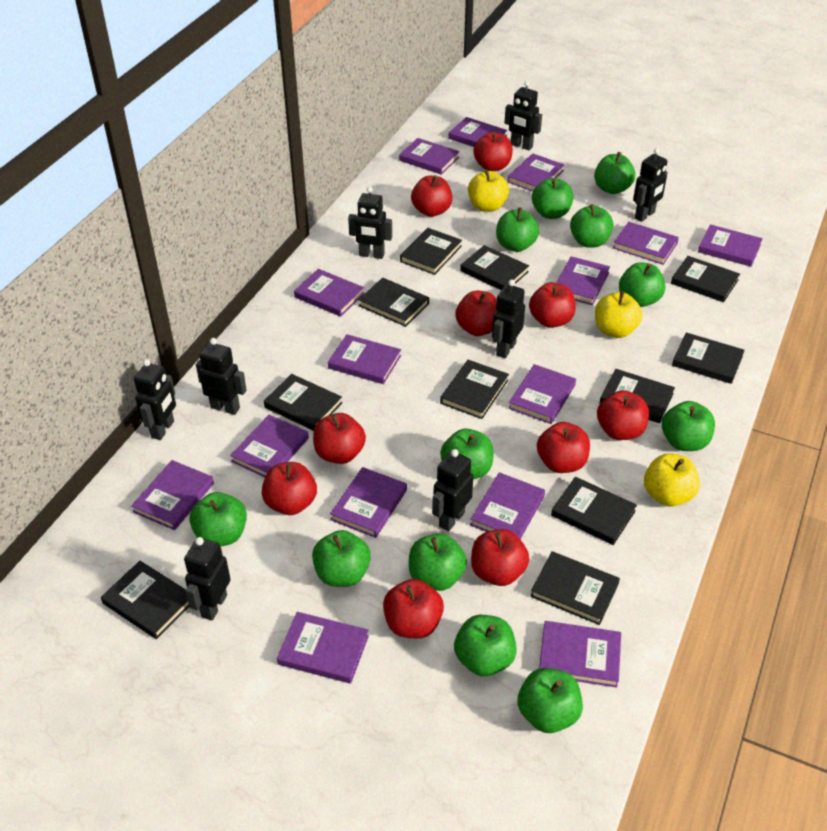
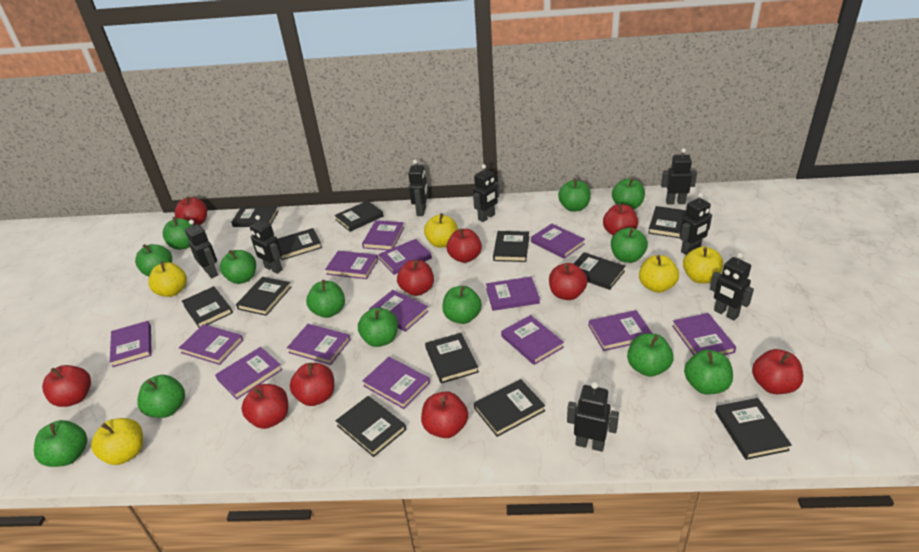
black book: [101,561,189,639] [264,374,342,431] [358,278,429,327] [400,228,462,275] [440,360,509,419] [460,245,529,290] [530,551,620,625] [551,477,637,545] [599,369,675,423] [671,256,740,302] [672,332,745,384] = 11 -> [182,286,233,328] [231,206,279,227] [236,277,291,316] [278,228,322,260] [334,201,384,232] [335,396,406,457] [425,333,479,384] [474,379,545,437] [493,231,529,262] [573,252,626,290] [648,206,686,238] [715,398,792,460] = 12
green apple: [189,492,247,546] [312,530,371,587] [409,534,467,591] [440,429,494,479] [454,615,517,676] [496,207,539,252] [517,668,583,733] [532,178,573,219] [570,204,614,248] [594,152,635,194] [619,262,665,307] [662,401,715,451] = 12 -> [34,420,87,467] [135,244,172,276] [137,375,185,418] [163,217,194,250] [220,250,256,284] [306,280,345,318] [358,307,398,347] [442,286,482,324] [558,178,591,212] [611,228,648,263] [612,178,645,210] [627,333,674,377] [684,350,733,394] = 13
purple book: [131,460,214,530] [230,415,309,477] [277,612,369,684] [294,269,364,317] [328,334,401,384] [330,467,407,538] [399,138,460,175] [449,117,507,147] [470,472,545,539] [507,153,564,192] [508,364,576,424] [539,621,621,688] [556,256,610,305] [613,222,679,265] [698,224,763,267] = 15 -> [110,321,152,367] [179,324,243,365] [215,347,283,399] [287,324,350,365] [325,251,378,279] [362,220,405,250] [362,357,430,409] [369,290,429,332] [378,239,432,275] [486,277,540,311] [501,315,564,365] [531,223,585,259] [589,310,653,351] [672,313,736,355] = 14
yellow apple: [468,169,509,212] [595,291,642,338] [644,453,700,507] = 3 -> [91,418,143,465] [148,261,187,297] [424,213,458,248] [639,255,679,293] [683,246,723,283] = 5

